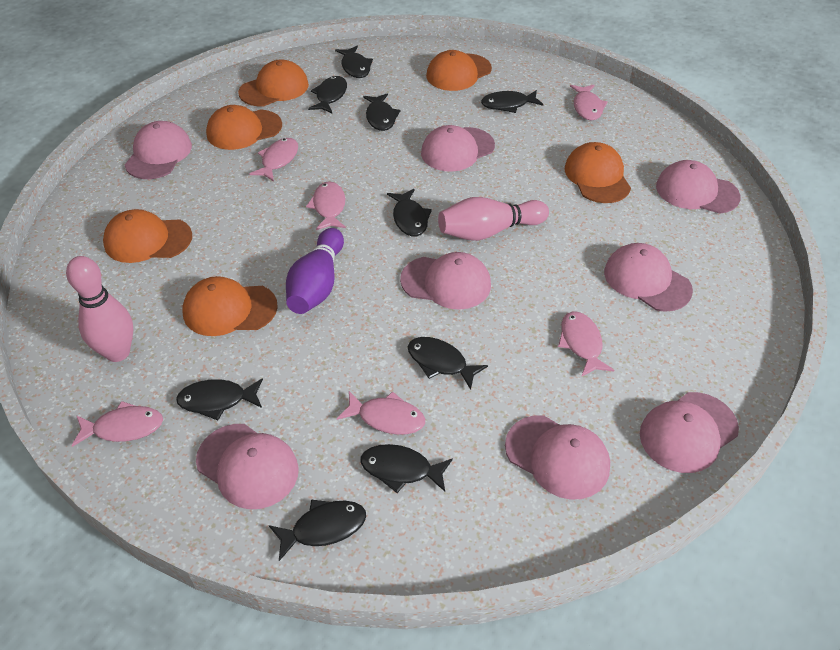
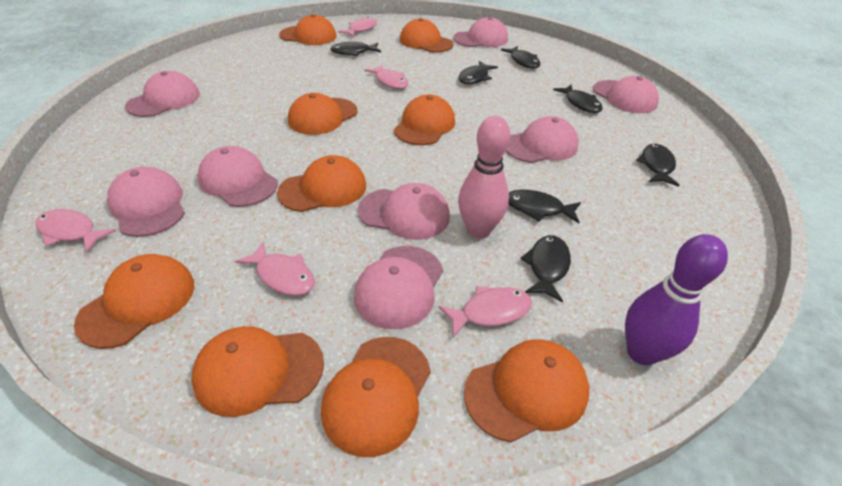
black fish: [176,378,263,420] [269,500,366,561] [308,76,347,114] [335,46,373,78] [361,444,453,493] [363,93,401,131] [387,189,432,236] [408,337,488,390] [481,90,543,113] = 9 -> [330,42,381,56] [458,61,498,84] [501,46,541,68] [508,190,581,223] [520,235,571,302] [553,84,603,113] [636,144,680,187] = 7
orange cap: [103,209,192,263] [182,276,278,336] [206,105,282,150] [238,59,309,106] [426,50,492,91] [565,142,631,203] = 6 -> [74,254,194,349] [191,326,324,417] [277,155,366,212] [279,14,337,45] [288,93,357,135] [321,337,431,457] [394,94,455,145] [400,18,453,53] [464,339,589,442] = 9
pink bowling pin: [66,256,133,362] [438,197,549,241] = 2 -> [458,116,510,239] = 1
pink fish: [72,401,163,447] [249,138,298,182] [306,181,346,230] [337,391,425,435] [558,311,614,377] [570,85,608,120] = 6 -> [35,209,116,253] [235,242,315,296] [338,17,377,37] [365,64,408,89] [438,286,532,338] = 5

